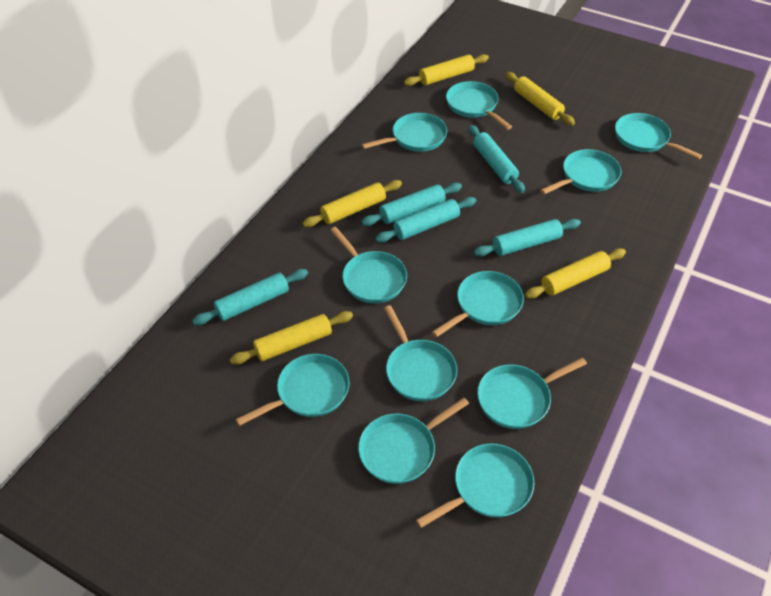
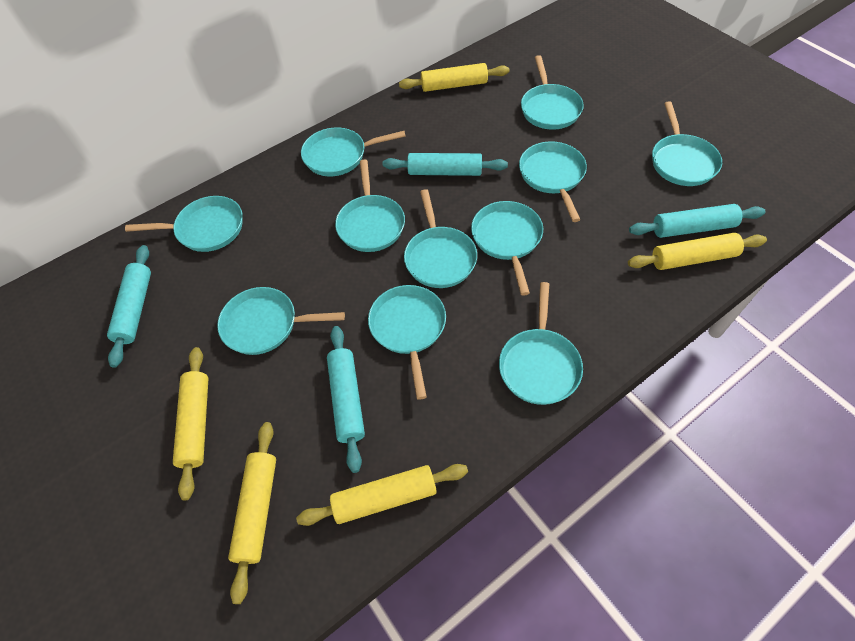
turquoise rolling pin: [192,269,308,325] [361,183,462,226] [375,197,476,243] [468,125,525,193] [474,219,581,257] = 5 -> [107,245,151,368] [327,326,365,473] [383,153,508,176] [629,204,766,238] = 4

